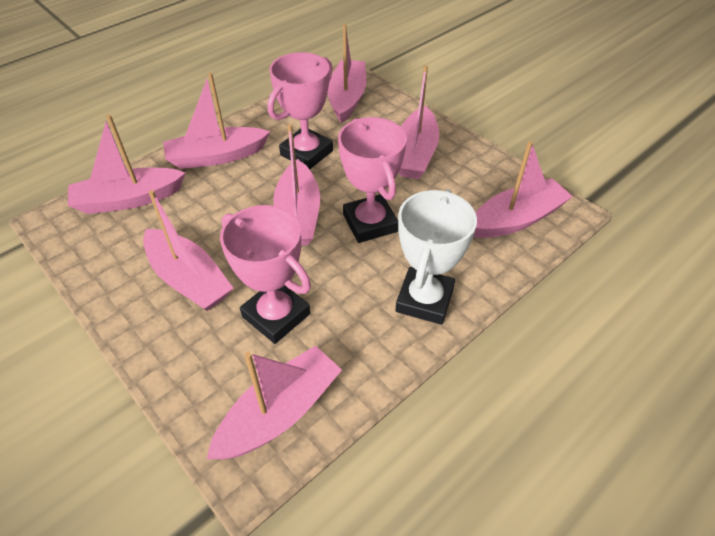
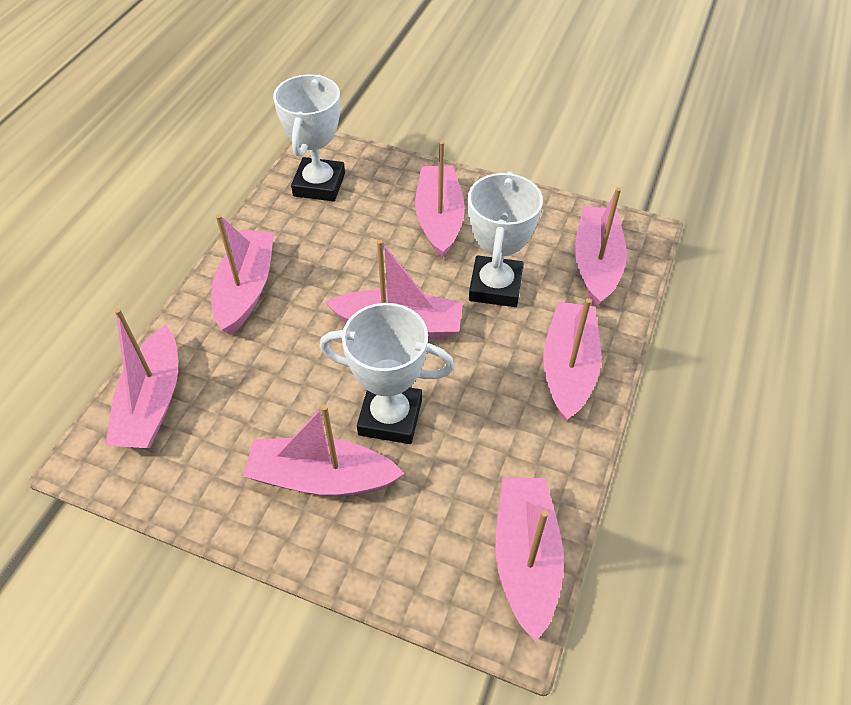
pink trophy: [220,205,311,344] [267,52,333,169] [338,117,407,243] = 3 -> none = 0
white trophy: [395,189,477,325] = 1 -> [273,74,345,201] [320,303,454,444] [468,171,543,307] = 3

